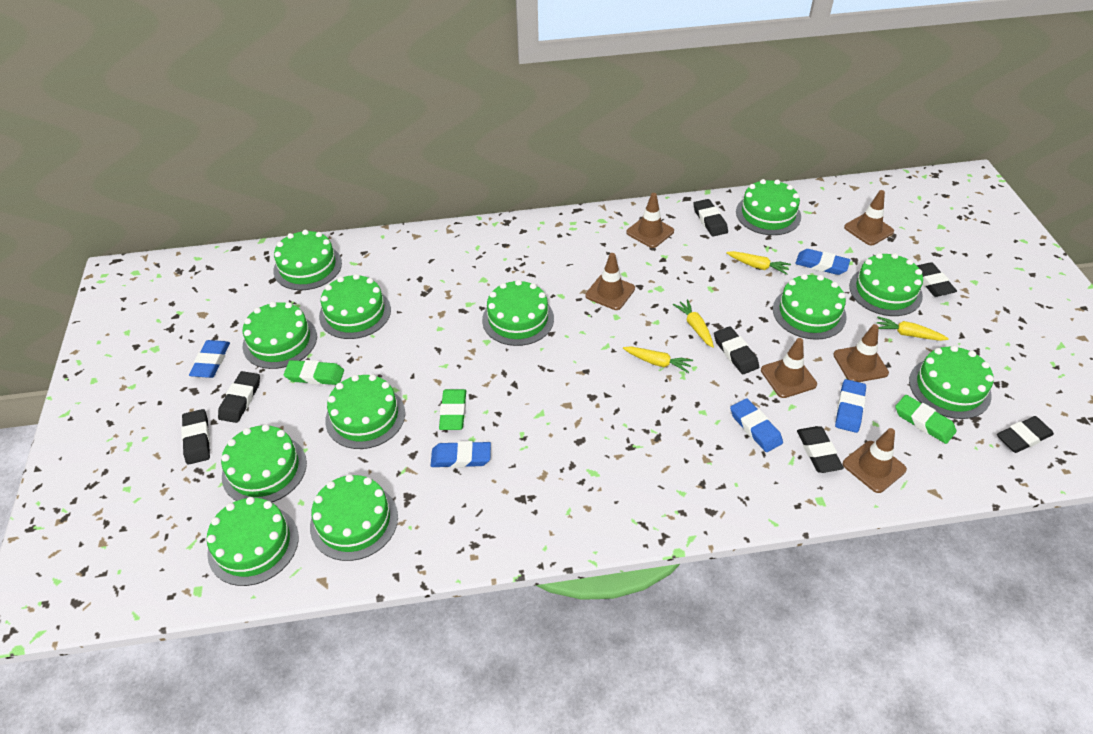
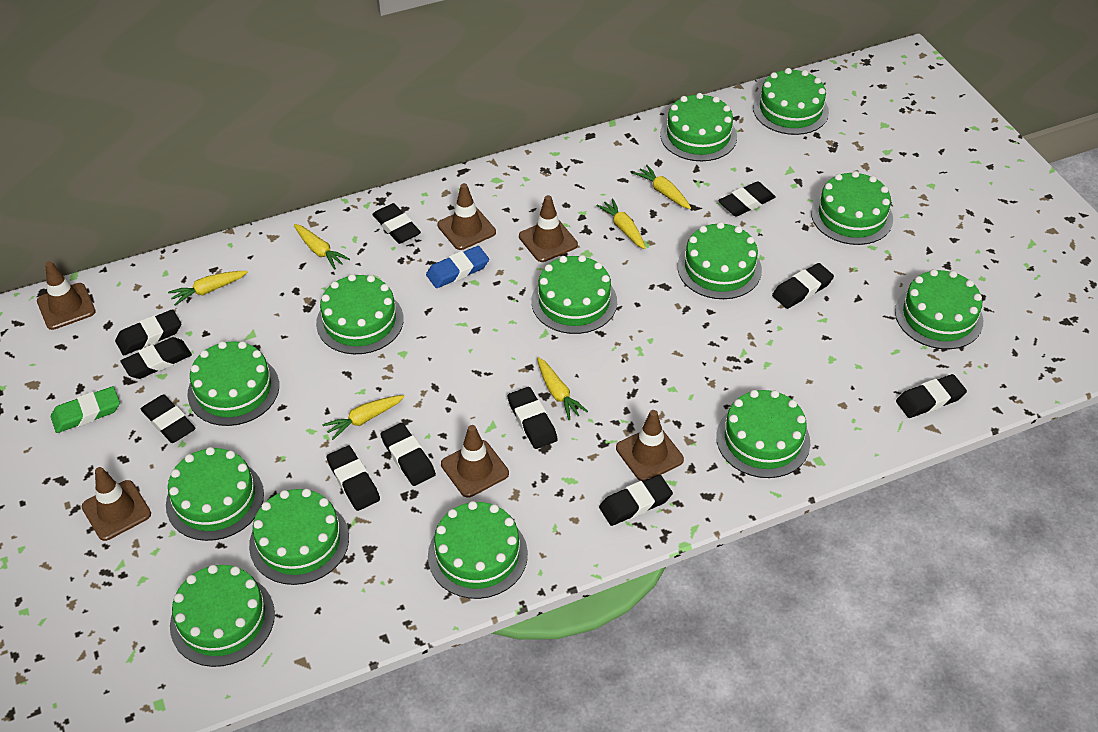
black eraser: [181,409,210,465] [218,371,260,423] [693,199,728,237] [714,326,759,374] [797,426,844,473] [917,262,957,297] [997,416,1054,453] = 7 -> [115,309,181,355] [120,337,192,379] [141,394,196,443] [326,446,380,511] [372,203,421,244] [380,423,436,486] [508,387,558,449] [599,475,673,526] [718,181,776,217] [772,263,834,309] [896,374,967,418] = 11
blue eraser: [189,340,230,378] [431,441,491,468] [730,398,783,452] [795,249,850,275] [835,379,866,433] = 5 -> [426,246,489,288] = 1
green cake: [207,497,299,586] [221,424,307,502] [243,302,317,369] [273,230,342,290] [310,474,398,561] [319,274,391,339] [325,374,405,449] [482,280,554,346] [736,179,801,235] [773,274,847,340] [849,253,923,316] [909,345,994,419] = 12 -> [166,447,264,541] [170,565,275,667] [188,341,279,426] [249,489,349,585] [316,274,404,354] [428,501,528,599] [531,255,617,334] [660,93,737,161] [678,222,762,299] [716,390,810,478] [753,68,829,135] [811,171,893,245] [895,269,983,349] = 13
green eraser: [284,360,344,385] [439,389,466,430] [895,395,957,444] = 3 -> [51,386,120,433] = 1
yellow carrot: [623,347,693,373] [673,299,714,348] [726,251,791,275] [877,317,949,341] = 4 -> [168,271,248,306] [294,224,350,270] [322,395,405,440] [537,357,588,420] [596,198,646,249] [633,165,691,209] = 6

